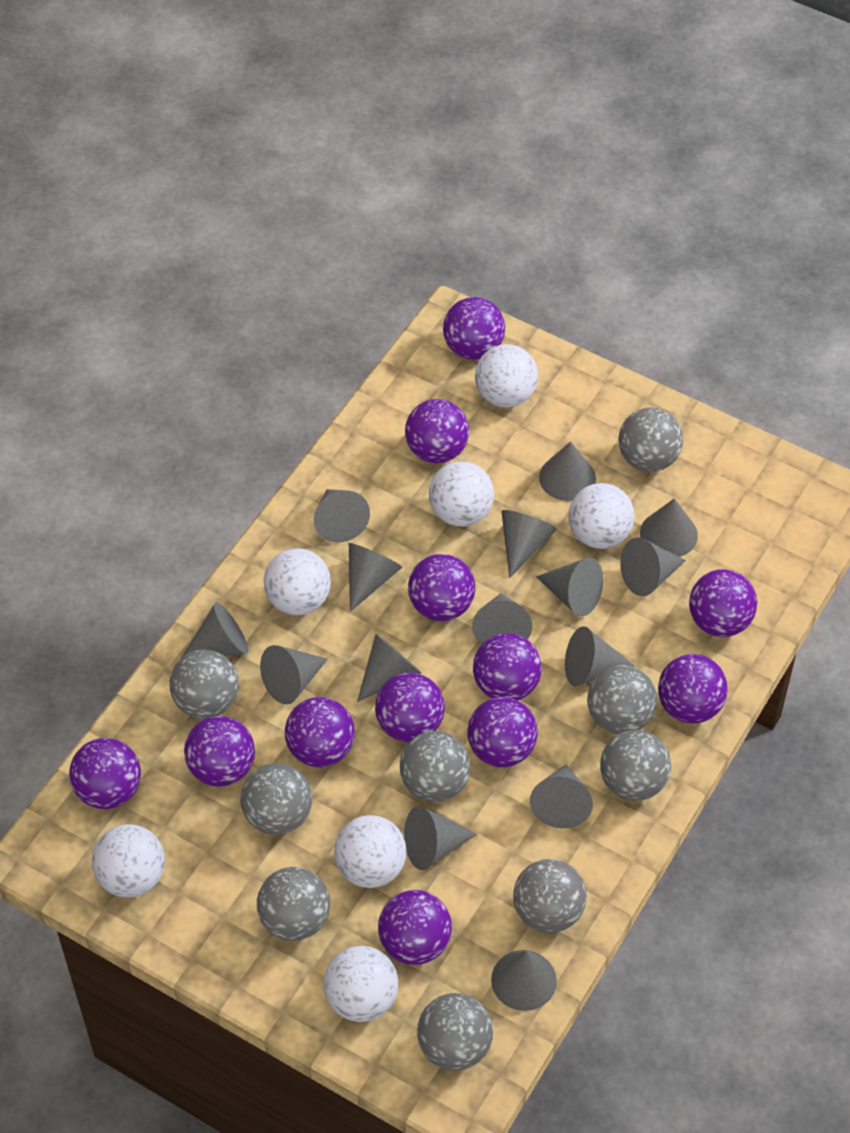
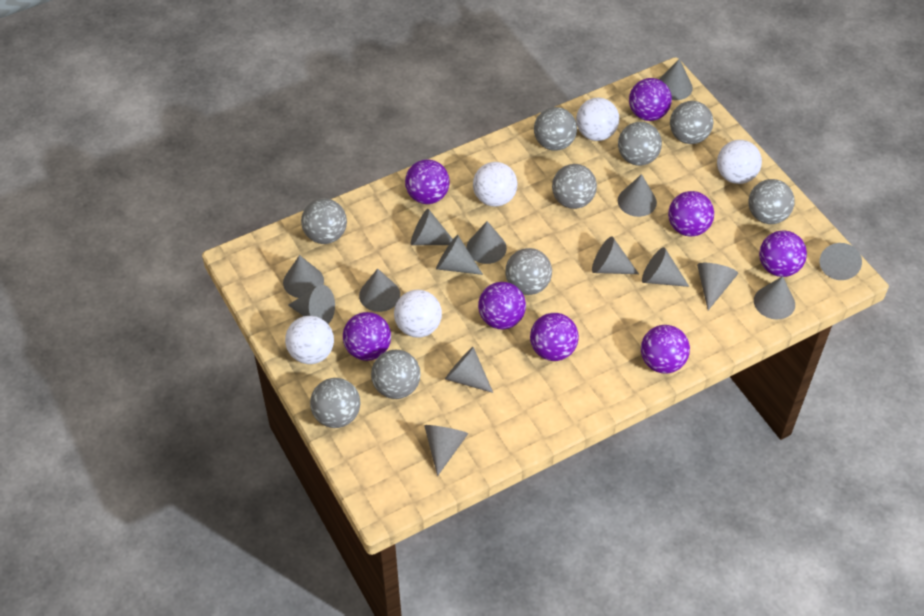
purple ball: [69,738,141,809] [184,716,255,787] [285,697,355,767] [375,673,445,742] [378,890,452,965] [405,399,469,463] [408,554,475,621] [443,297,505,360] [467,697,538,767] [473,633,542,701] [658,654,728,724] [689,569,757,637] = 12 -> [343,312,391,361] [405,159,450,204] [478,282,526,329] [530,313,579,361] [629,78,672,121] [641,325,690,374] [668,191,714,236] [759,231,807,277] = 8
white ball: [92,824,165,897] [264,548,331,615] [323,946,398,1022] [334,815,407,888] [429,461,494,527] [475,344,538,407] [568,483,634,549] = 7 -> [285,316,334,364] [394,290,442,338] [473,162,517,206] [576,98,619,141] [717,140,762,184] = 5

